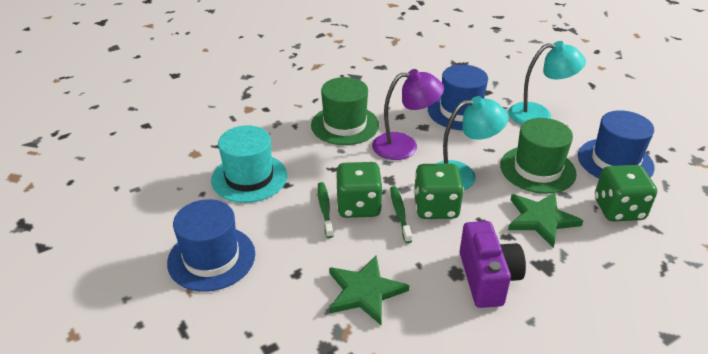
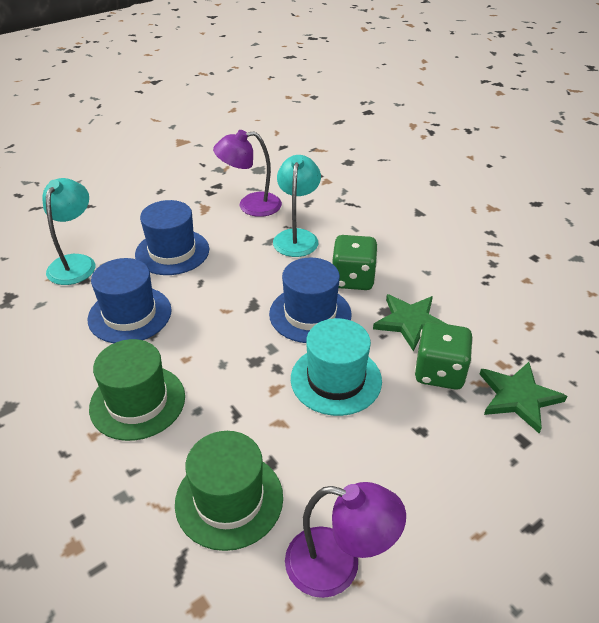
green dice: [336,162,383,218] [414,163,464,219] [595,165,657,222] = 3 -> [332,235,378,290] [414,322,473,390] = 2
green toothbrush: [318,182,334,238] [390,186,412,243] = 2 -> none = 0
purple camera: [459,221,526,308] = 1 -> none = 0
purple lamp: [372,69,444,160] = 1 -> [213,130,282,217] [285,482,406,598] = 2

